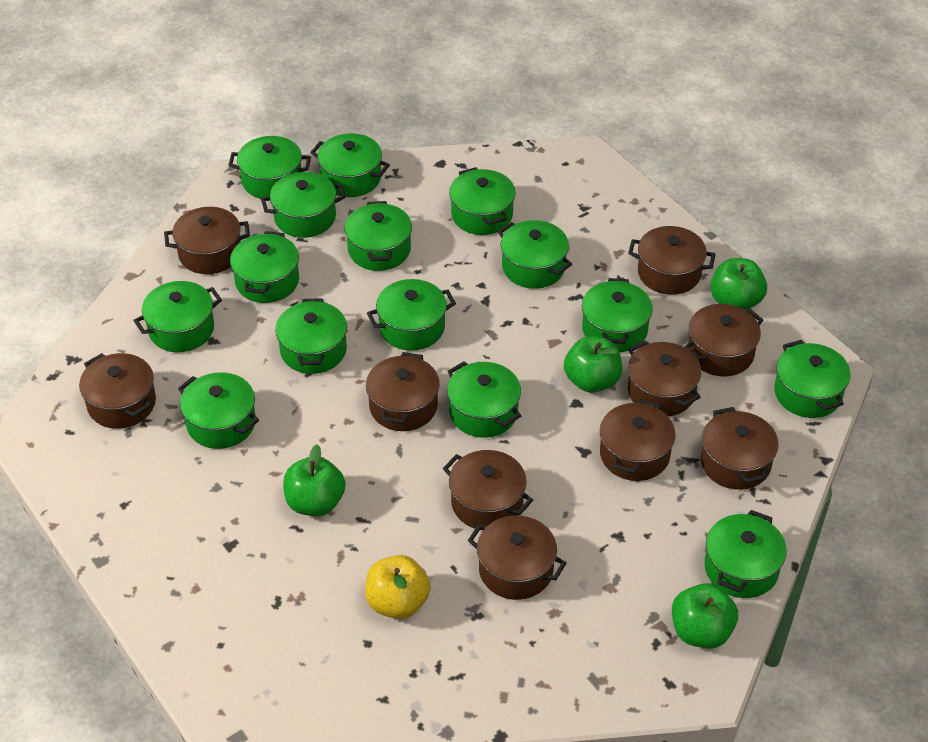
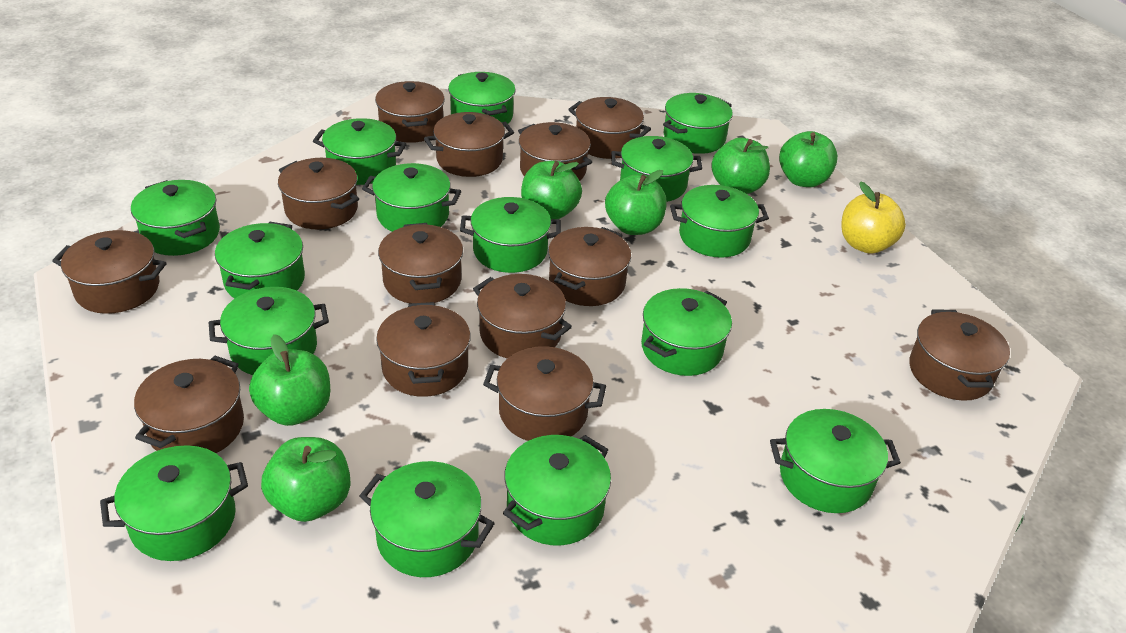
brown pot: [79,353,156,429] [164,207,250,274] [366,352,440,431] [443,450,533,530] [468,516,567,600] [600,399,676,481] [628,226,716,295] [628,340,701,416] [685,304,763,376] [701,407,779,490] = 10 -> [52,230,166,314] [134,356,244,453] [278,158,359,229] [375,81,445,143] [376,302,471,397] [378,223,463,303] [424,112,514,177] [473,274,572,358] [483,346,606,441] [518,122,592,181] [548,227,631,306] [568,97,651,159] [909,309,1010,401] = 13
green apple: [283,444,345,516] [564,336,622,393] [672,583,738,649] [710,258,767,310] = 4 -> [249,334,330,426] [261,437,351,522] [521,161,582,219] [605,170,667,235] [711,138,770,194] [779,131,838,187] = 6

